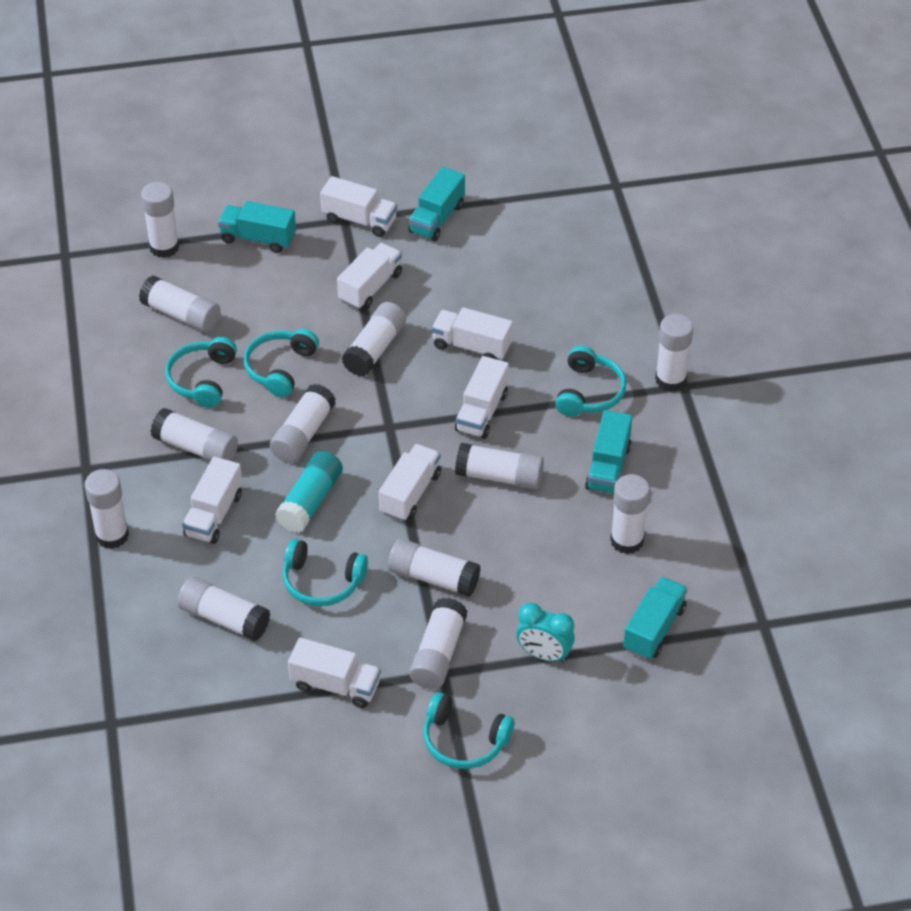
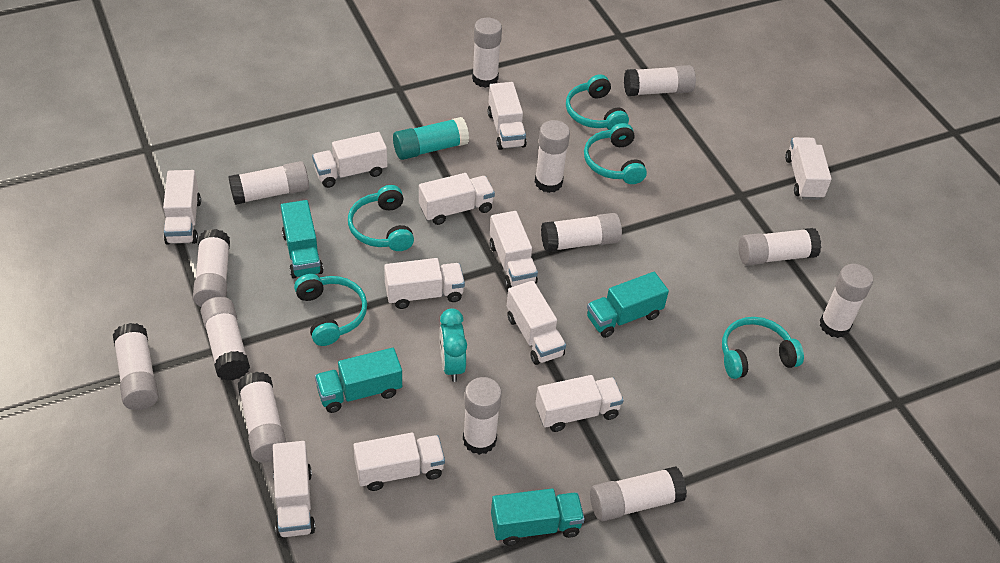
white glue stick: [85,469,129,549] [139,275,221,333] [141,182,179,258] [151,408,238,461] [177,577,270,641] [270,384,336,463] [342,302,406,377] [388,539,481,597] [409,598,468,689] [455,443,544,489] [610,474,650,554] [655,314,693,392] = 12 -> [113,323,159,410] [193,229,230,307] [201,297,250,381] [229,161,309,205] [238,372,286,463] [463,377,502,455] [472,18,502,88] [535,120,570,193] [541,213,622,252] [590,466,687,521] [624,65,696,96] [738,228,821,265] [820,264,873,338] = 13
white truck: [182,457,242,544] [288,638,381,708] [320,176,397,237] [337,243,402,309] [379,444,441,521] [432,307,513,360] [455,356,509,439] = 7 -> [163,170,201,245] [273,441,315,538] [312,132,387,188] [353,433,445,491] [384,258,465,309] [419,173,495,225] [488,82,527,150] [490,211,538,289] [507,281,566,365] [535,375,624,432] [785,137,832,200] = 11

